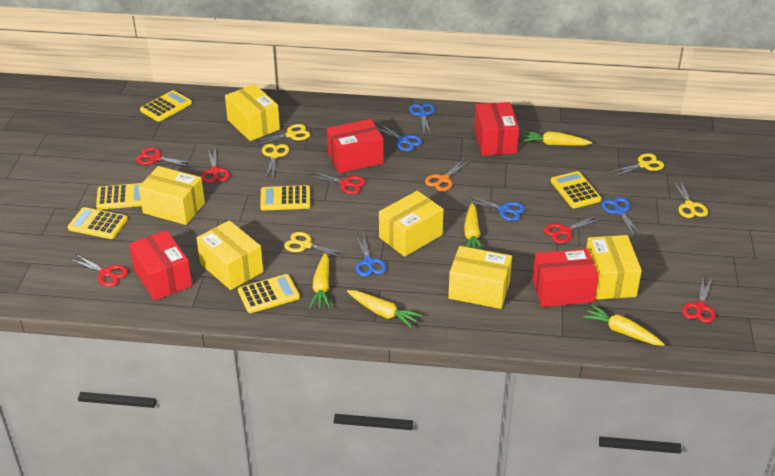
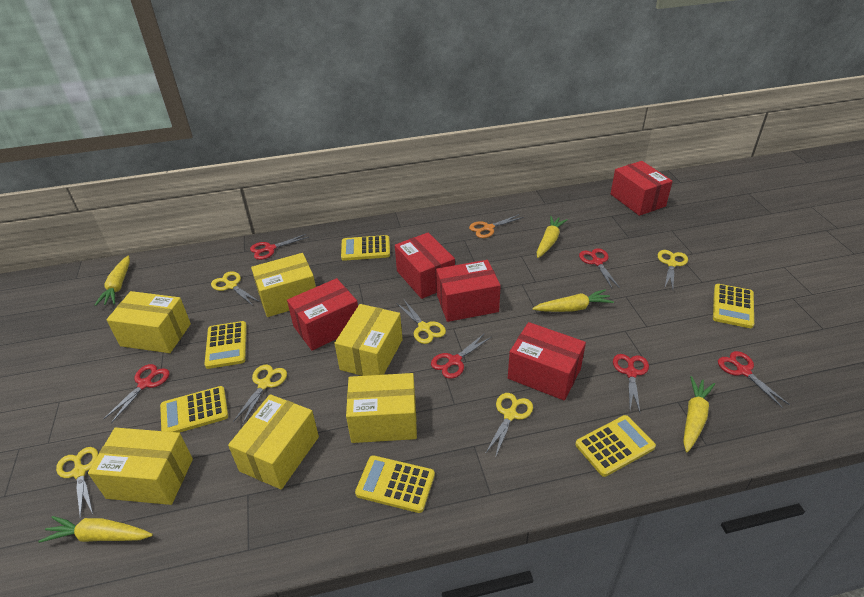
blue scissors: [355,233,387,276] [378,123,422,151] [409,103,435,135] [464,195,525,221] [601,197,642,237] = 5 -> none = 0
red box: [129,230,192,301] [327,119,384,173] [474,102,519,156] [532,249,599,307] = 4 -> [287,278,358,351] [395,232,455,299] [436,260,501,322] [508,322,586,401] [611,161,673,216] = 5
yellow scissors: [254,124,310,146] [262,144,289,179] [284,232,347,258] [608,153,664,177] [673,179,708,218] = 5 -> [56,447,98,520] [211,271,260,306] [233,365,287,425] [396,300,446,344] [485,393,533,458] [658,250,688,289] = 6

